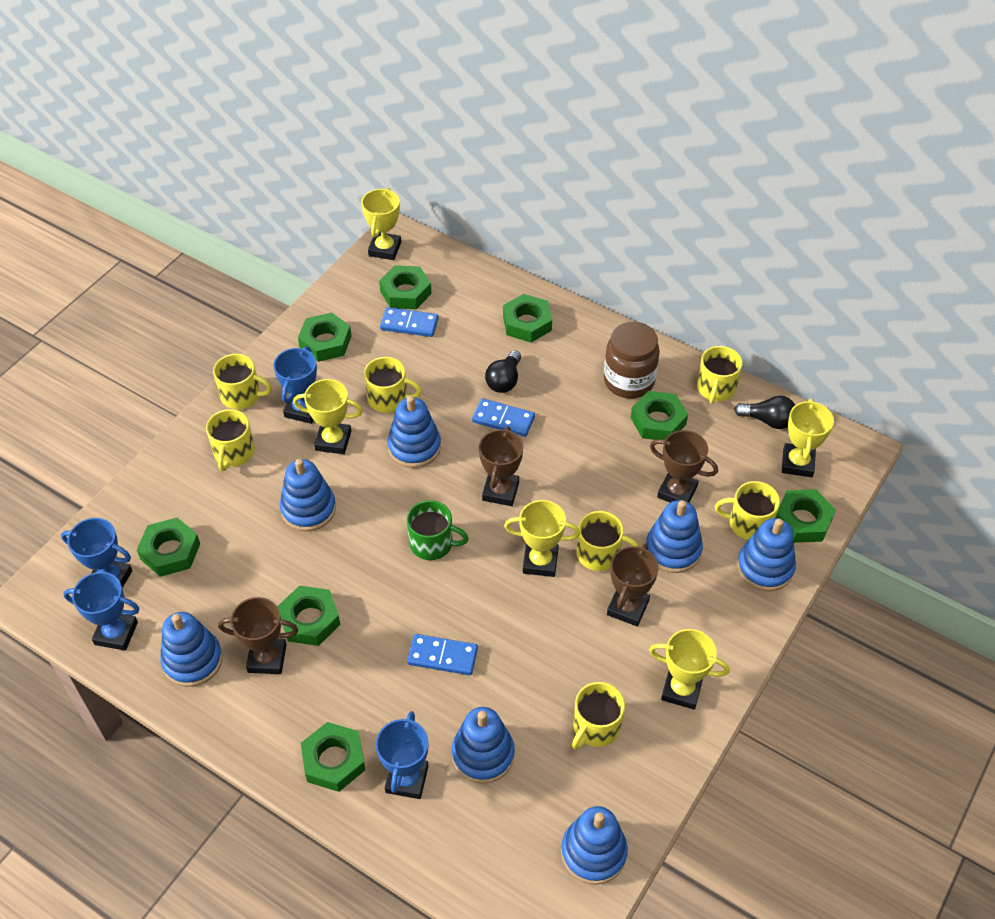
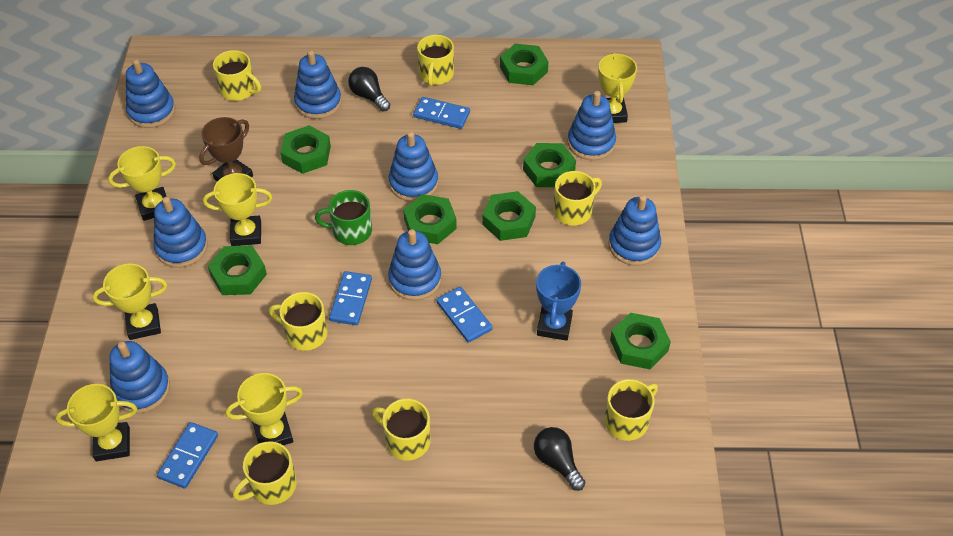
blue domino: [380,307,439,337] [407,634,478,675] [472,398,535,437] = 3 -> [157,422,218,489] [329,271,372,325] [413,97,470,129] [436,287,492,343] = 4
blue stacking toy: [160,612,223,687] [280,459,336,532] [388,396,441,468] [452,707,515,784] [561,806,628,885] [646,500,703,573] [737,518,796,592] = 7 -> [109,341,170,414] [126,59,175,128] [154,197,208,268] [294,50,342,119] [388,229,441,301] [389,131,438,202] [568,91,616,160] [609,195,661,266] = 8
blue trophy: [61,518,132,588] [63,572,140,651] [273,346,317,424] [376,711,428,799] = 4 -> [536,262,581,341] = 1
brown jar: [604,322,660,398] = 1 -> none = 0
brown trophy: [218,597,298,674] [479,427,523,506] [607,544,659,627] [650,430,718,502] = 4 -> [199,117,253,182] = 1
green nut: [137,517,200,577] [277,585,340,646] [298,312,351,362] [301,722,365,792] [379,265,431,309] [503,294,552,343] [631,391,688,440] [776,489,836,543] = 8 -> [208,245,267,295] [280,125,331,174] [403,194,457,244] [482,191,536,241] [500,43,549,85] [523,143,576,187] [610,313,671,369] = 7
yellow trophy: [293,379,363,454] [361,188,401,260] [504,500,580,577] [649,629,730,710] [782,399,834,477] = 5 -> [55,384,137,461] [92,264,167,340] [108,146,176,221] [203,173,272,246] [226,373,303,445] [598,52,637,123] = 6

